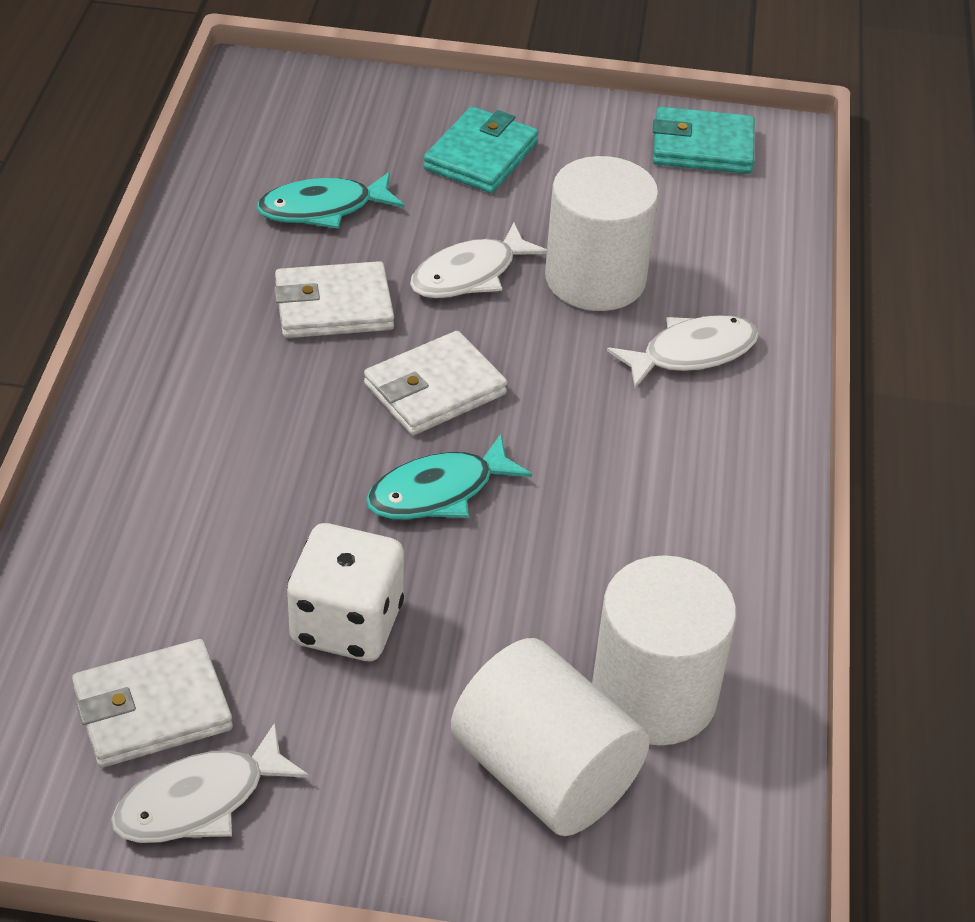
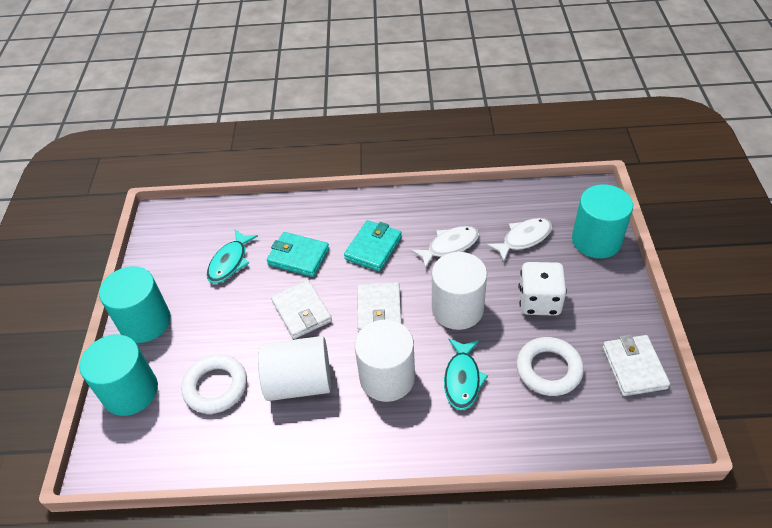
turquoise cylinder: none = 0 -> [80,335,158,416] [99,266,171,343] [572,185,633,258] = 3
white fish: [111,723,309,843] [410,222,547,298] [607,315,759,388] = 3 -> [411,226,479,269] [487,218,552,262] = 2
white ring: none = 0 -> [181,354,247,414] [516,337,584,396] = 2

